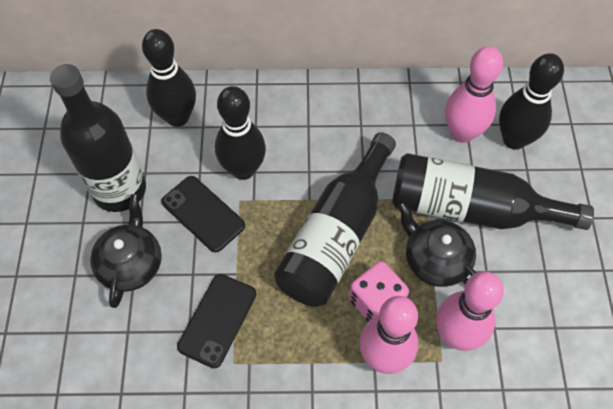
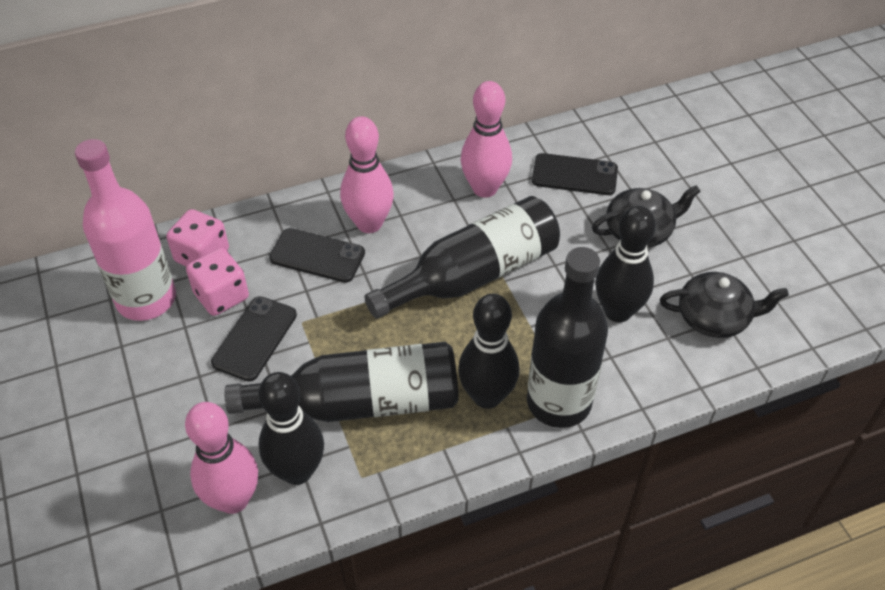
black phone: [162,176,245,253] [177,274,256,368] = 2 -> [211,296,297,381] [269,228,365,283] [532,153,618,195] = 3
pink bottle: none = 0 -> [75,139,176,321] = 1
pink dice: [349,261,409,322] = 1 -> [166,209,229,266] [186,248,249,316] = 2

